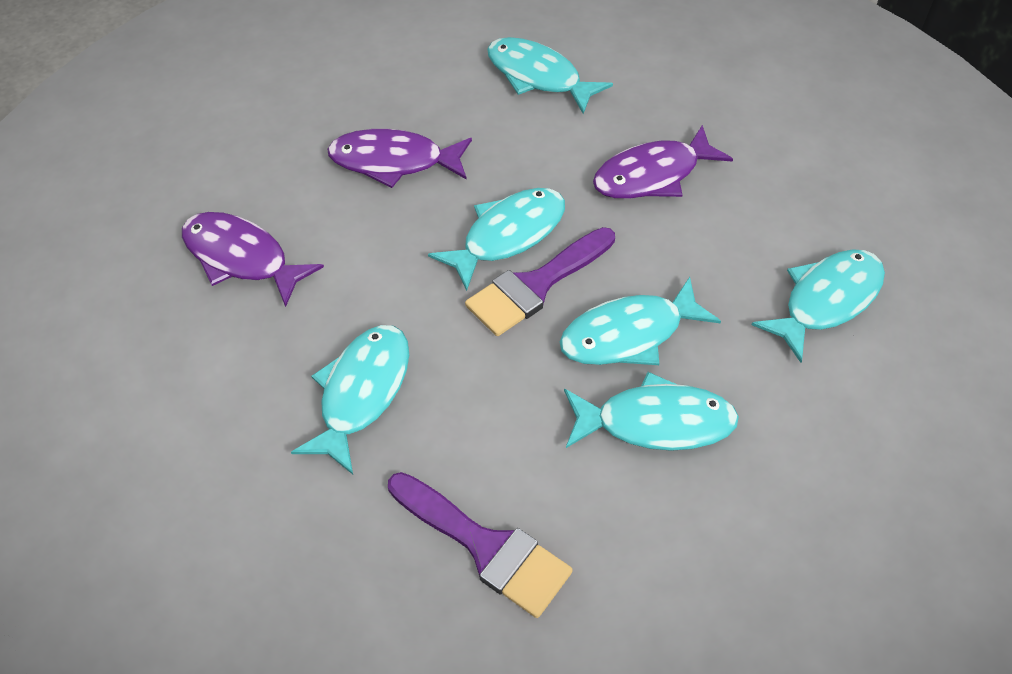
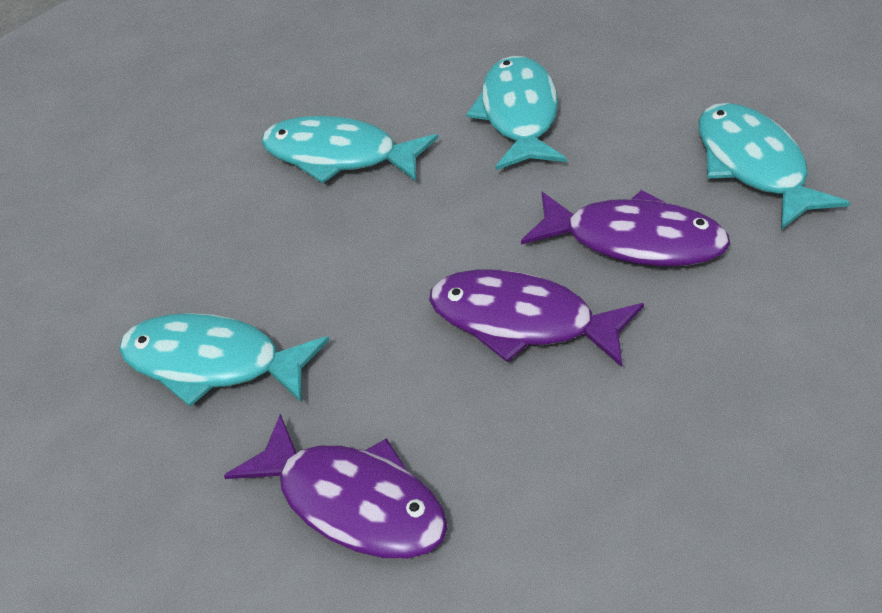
purple brush: [388,472,573,618] [465,227,615,336] = 2 -> none = 0
turquoise fish: [291,325,409,474] [428,188,565,291] [487,37,613,114] [560,277,721,365] [564,372,739,451] [751,249,885,363] = 6 -> [119,313,329,407] [261,116,438,183] [466,56,567,170] [698,103,850,230] = 4

